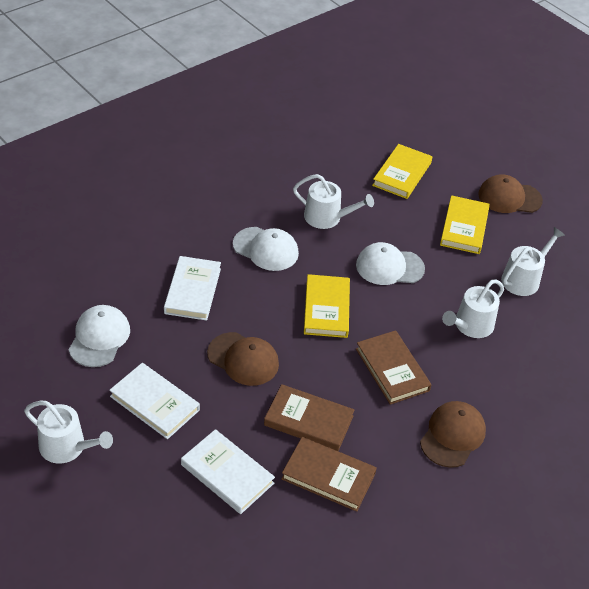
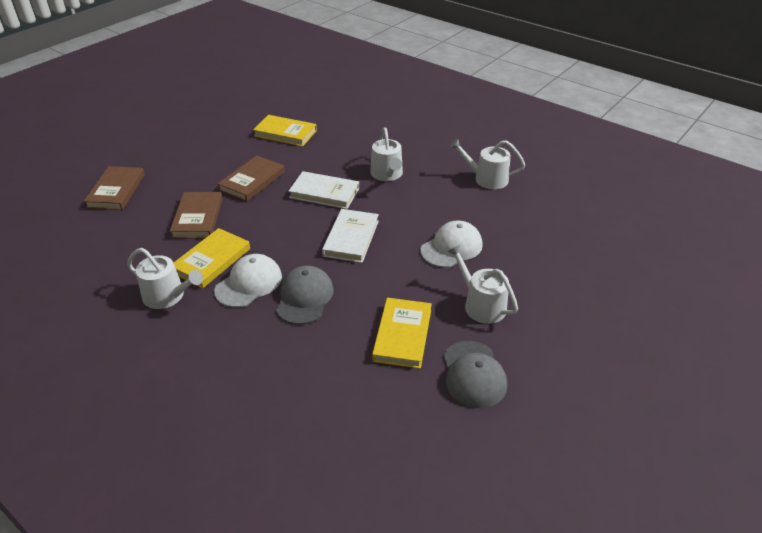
brown cap: [207,332,279,386] [420,401,486,468] [478,174,543,213] = 3 -> none = 0
grey cap: none = 0 -> [276,266,334,325] [443,341,507,408] = 2
white book: [109,363,200,439] [164,256,221,321] [181,429,275,514] = 3 -> [288,171,359,209] [322,209,379,263] = 2
white cap: [69,305,130,367] [233,227,299,271] [356,242,425,285] = 3 -> [214,254,282,308] [420,221,483,268] = 2

